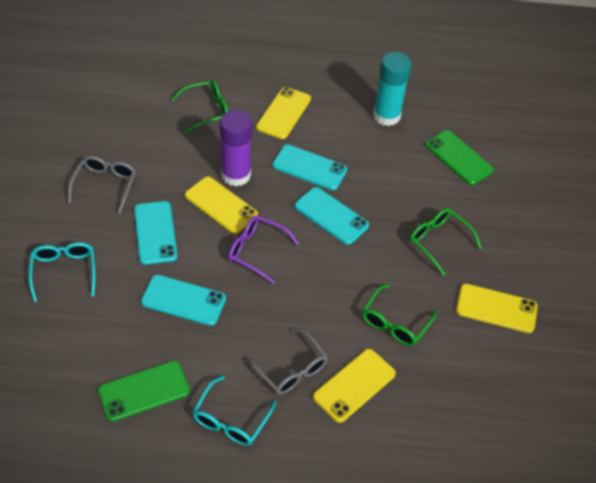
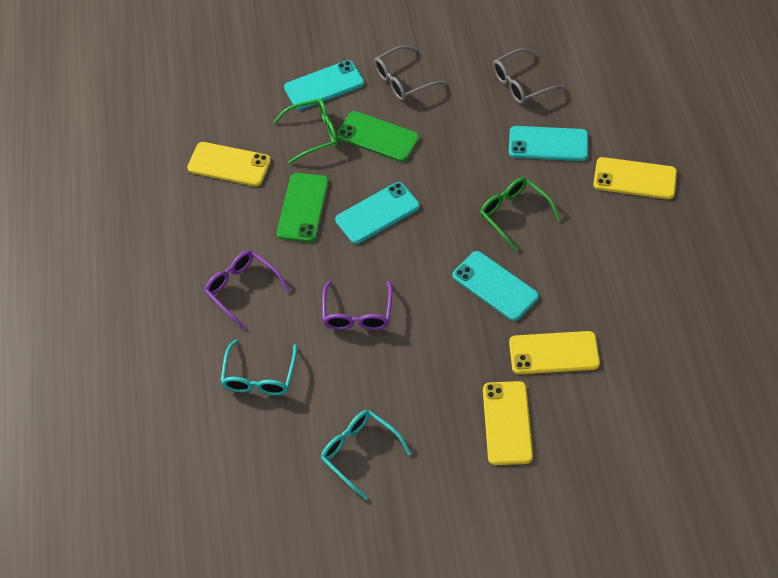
green glasses: [171,80,228,134] [362,284,438,346] [410,208,482,276] = 3 -> [273,98,338,164] [480,177,561,252] = 2
purple glasses: [228,215,299,283] = 1 -> [204,250,290,329] [322,281,392,330] = 2
purple glue stick: [220,110,252,187] = 1 -> none = 0
turquoise glue stick: [373,52,411,126] = 1 -> none = 0

